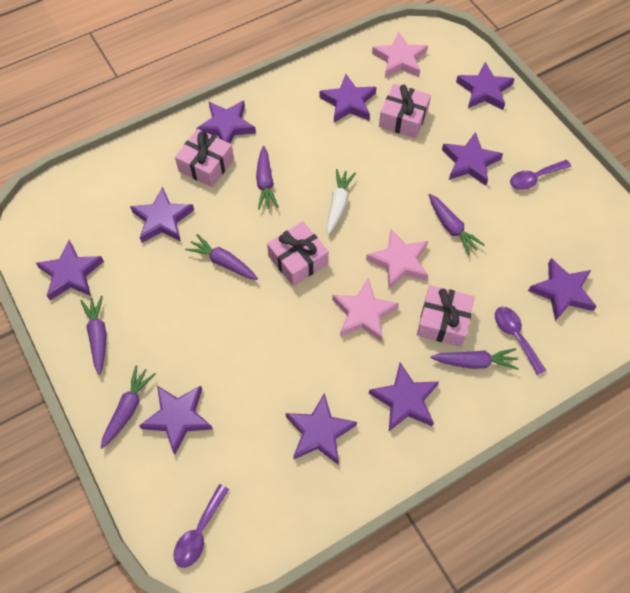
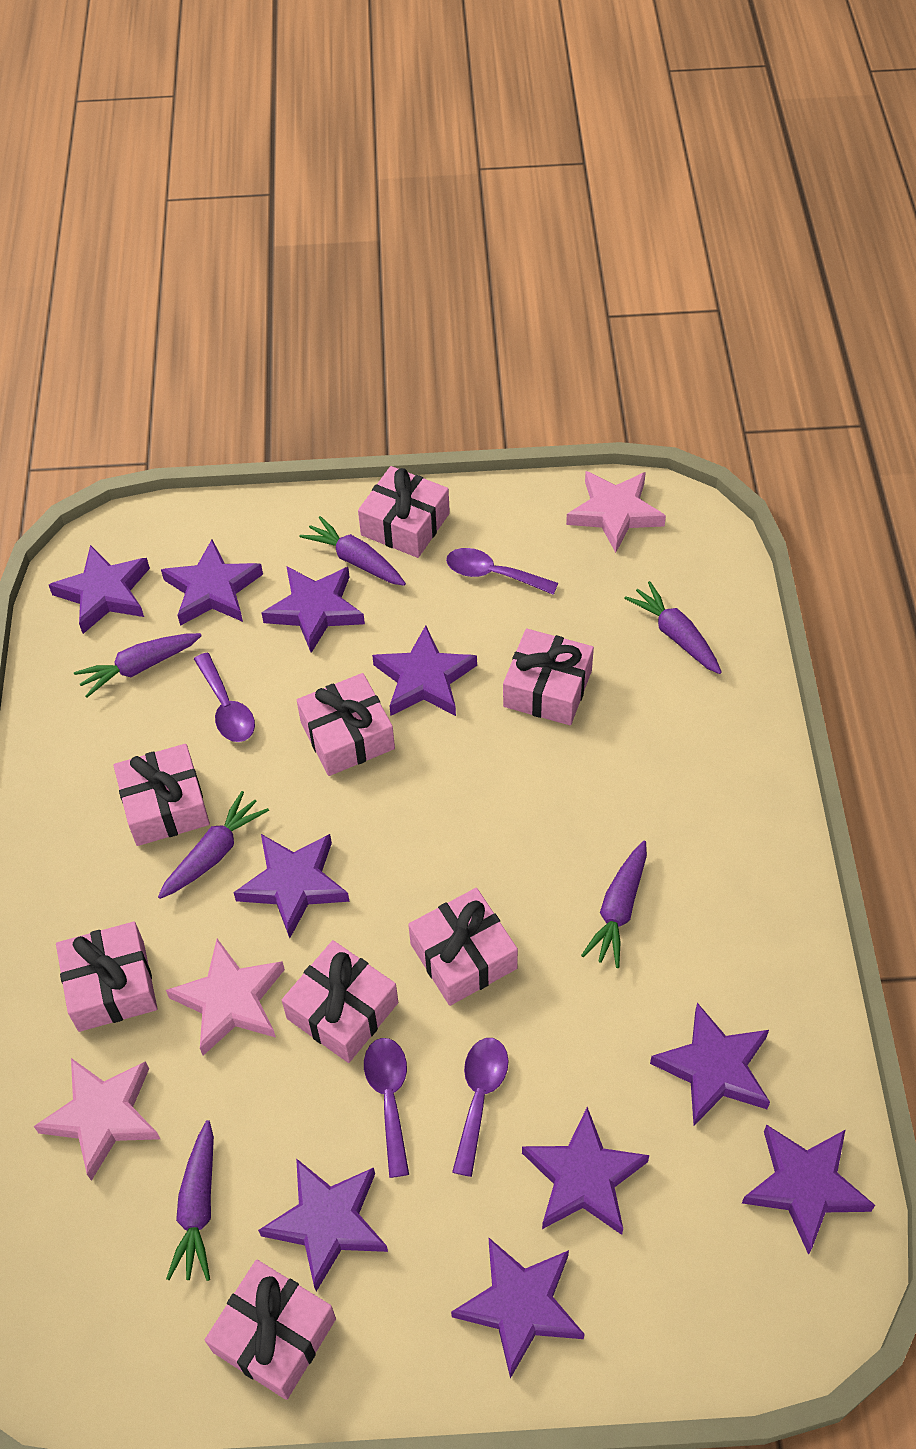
pink gift: [175,129,234,187] [267,221,329,286] [379,84,431,138] [417,285,475,347] = 4 -> [56,922,157,1032] [113,744,210,846] [205,1260,336,1400] [282,940,398,1063] [297,673,395,776] [358,466,450,558] [408,888,518,1006] [503,629,594,725] = 8
purple spoon: [173,484,229,568] [495,307,546,375] [510,160,571,190] = 3 -> [194,653,255,742] [364,1038,409,1178] [446,548,558,595] [452,1038,509,1177] = 4
white carrot: [326,169,356,235] = 1 -> none = 0

